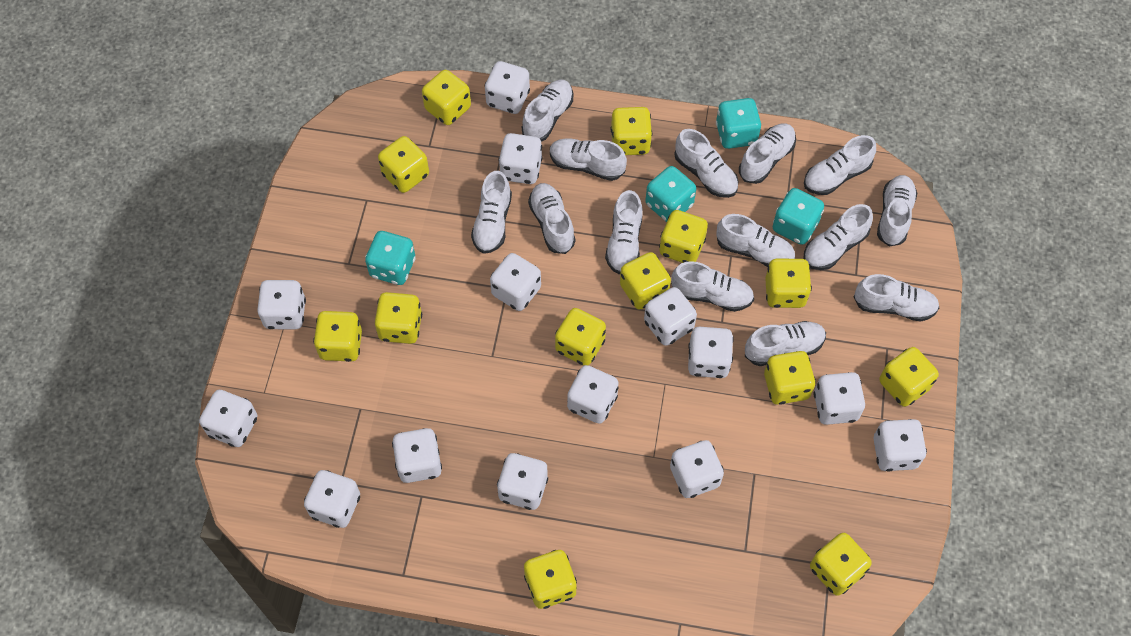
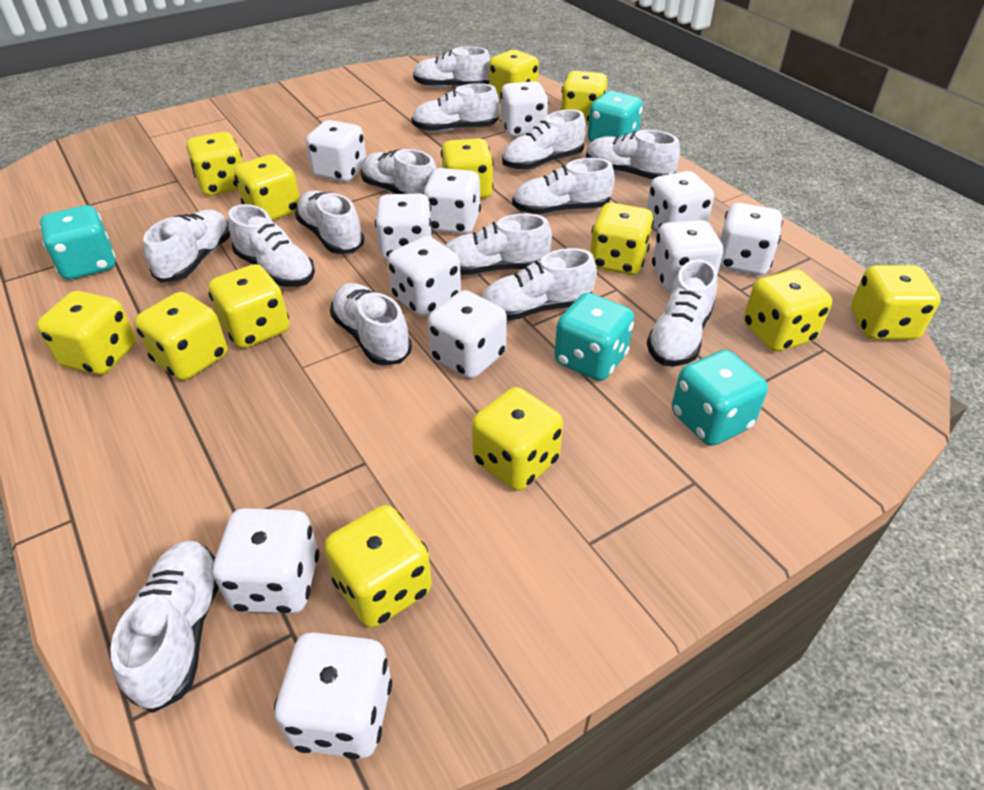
white dice: [199,390,257,447] [257,280,306,330] [304,470,360,528] [392,428,442,483] [485,61,530,114] [490,253,541,311] [497,453,548,510] [498,133,543,184] [567,365,619,424] [644,287,697,346] [670,440,724,498] [688,327,734,378] [814,372,865,425] [873,419,927,471] = 14 -> [212,508,319,614] [274,632,392,759] [306,120,366,182] [375,193,433,260] [388,236,461,316] [423,168,481,234] [428,290,507,379] [500,81,549,137] [646,171,714,231] [652,220,723,292] [720,203,783,275] = 11

